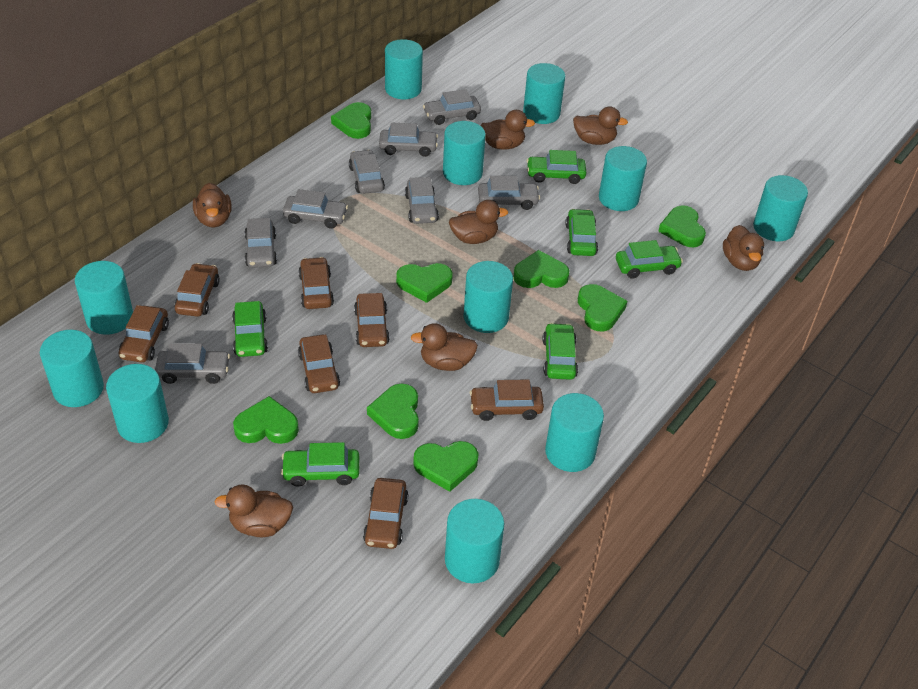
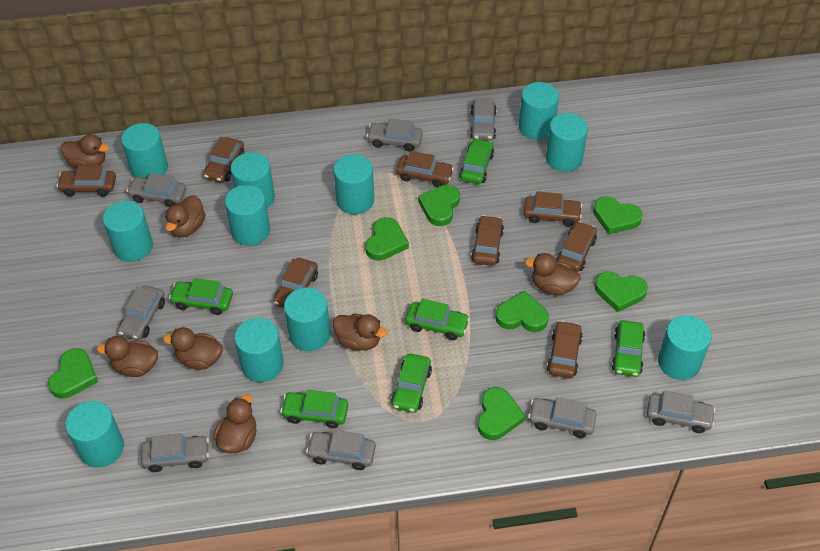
brown car: [118,305,169,363] [174,263,220,317] [298,257,334,309] [298,334,340,393] [354,293,390,347] [363,478,408,549] [470,379,544,421] = 7 -> [57,165,116,197] [203,137,244,183] [274,258,318,308] [396,151,454,187] [471,215,504,266] [523,191,582,227] [547,321,583,378] [556,221,597,272] = 8
green heart: [233,396,299,444] [331,102,371,139] [367,383,419,439] [396,263,453,303] [413,441,479,492] [513,250,570,288] [578,284,627,331] [658,206,706,247] = 8 -> [48,348,98,399] [365,217,409,261] [418,185,460,226] [477,387,525,440] [495,291,549,332] [593,196,642,234] [595,272,648,312] = 7

